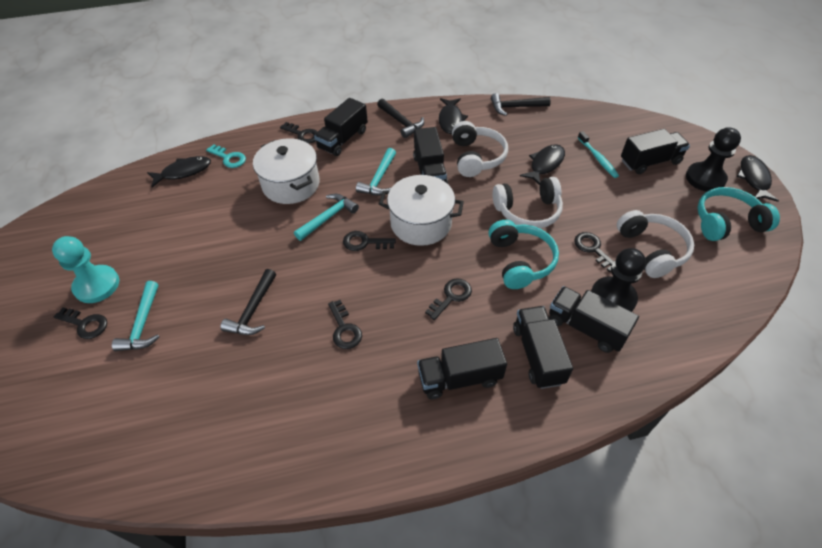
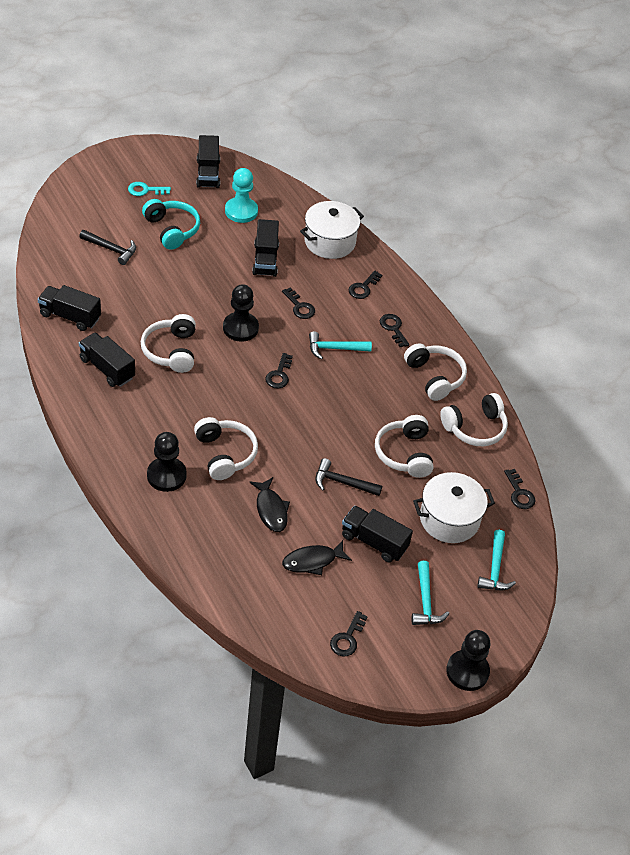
black fish: [147,156,211,188] [439,98,468,134] [520,144,565,185] [737,155,779,202] = 4 -> [249,477,290,532] [282,540,352,575] = 2
black hammer: [220,269,276,335] [377,99,424,138] [491,93,551,116] = 3 -> [79,230,136,265] [315,458,382,496] = 2
black pawn: [591,248,646,312] [686,127,741,192] = 2 -> [147,432,187,492] [223,284,259,342] [446,630,490,691] = 3
black truck: [314,98,368,156] [413,127,448,184] [417,338,507,399] [513,306,573,389] [549,286,639,353] [621,129,690,174] = 6 -> [38,285,101,331] [79,332,135,387] [196,135,220,188] [252,219,279,277] [342,506,413,563] = 5
turquoise headphones: [488,220,559,289] [697,187,780,241] = 2 -> [142,199,200,250] = 1
turquoise toothbrush: [578,131,619,178] = 1 -> none = 0
white headphones: [452,121,508,177] [493,177,563,229] [617,210,694,278] = 3 -> [141,314,196,373] [194,417,258,480] [375,415,434,478] [404,343,467,401] [440,393,508,446] = 5

